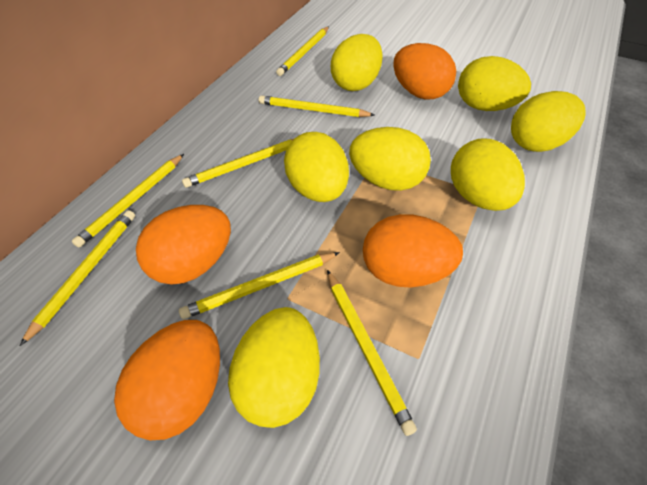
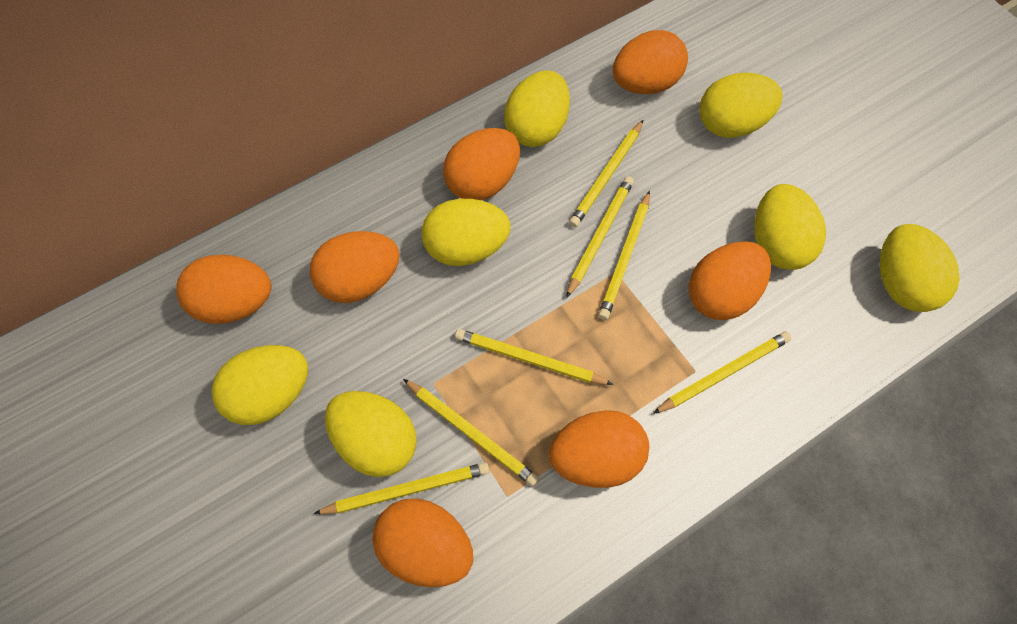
orange egg: [114,320,220,440] [136,205,231,285] [363,214,463,287] [393,43,456,100] = 4 -> [176,254,271,324] [310,231,400,303] [372,499,473,587] [443,128,520,200] [549,410,649,488] [613,30,688,94] [689,241,771,320] = 7

